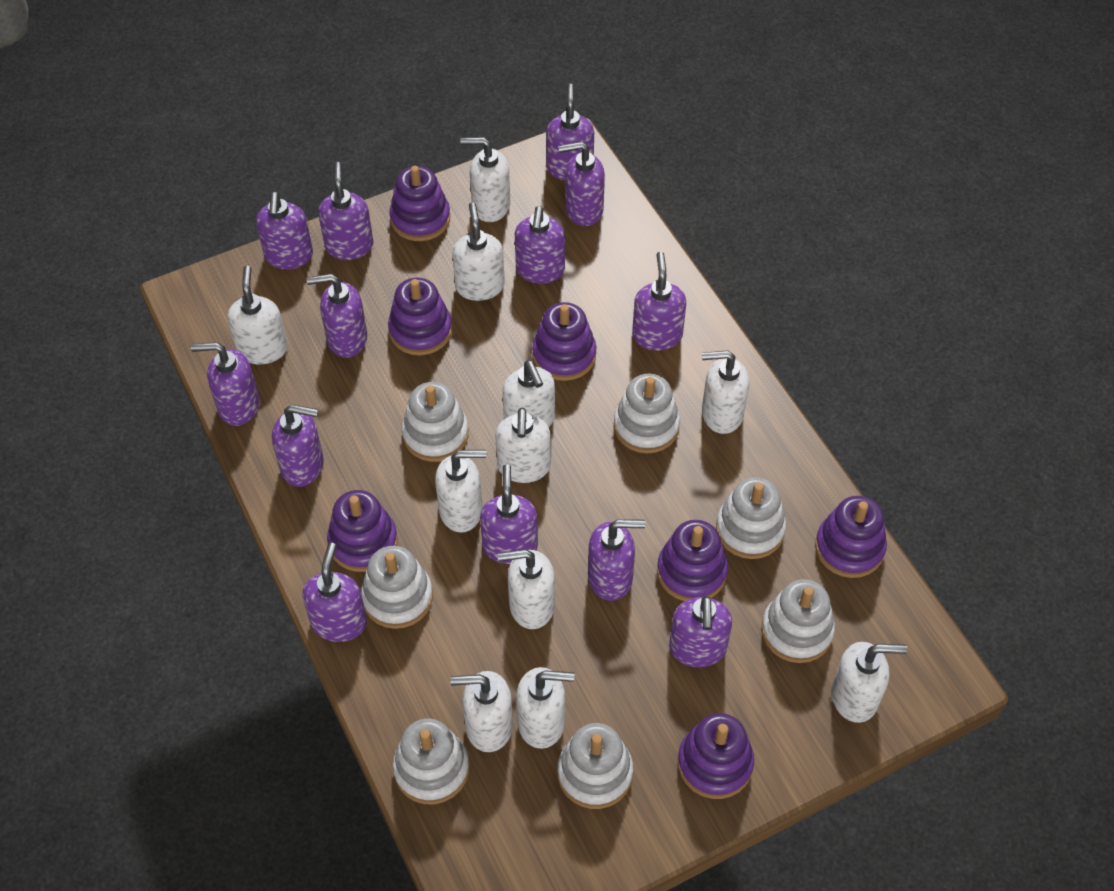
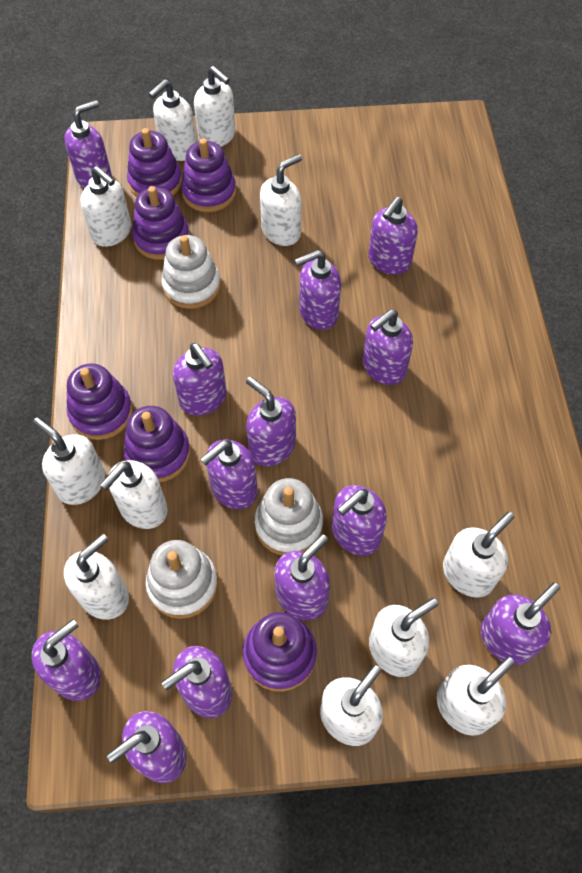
purple stacking toy: [327,490,398,572] [388,278,452,355] [389,166,450,241] [532,302,596,381] [657,520,728,601] [678,713,754,799] [815,496,887,578] = 7 -> [67,364,133,440] [123,406,190,482] [127,128,182,197] [132,186,190,260] [181,139,236,212] [243,612,317,692] = 6
white stacking toy: [361,546,433,629] [393,719,469,804] [402,382,469,462] [557,723,633,809] [614,374,680,454] [716,477,786,559] [761,579,835,663] = 7 -> [146,540,218,619] [161,235,221,309] [255,478,323,556] = 3

